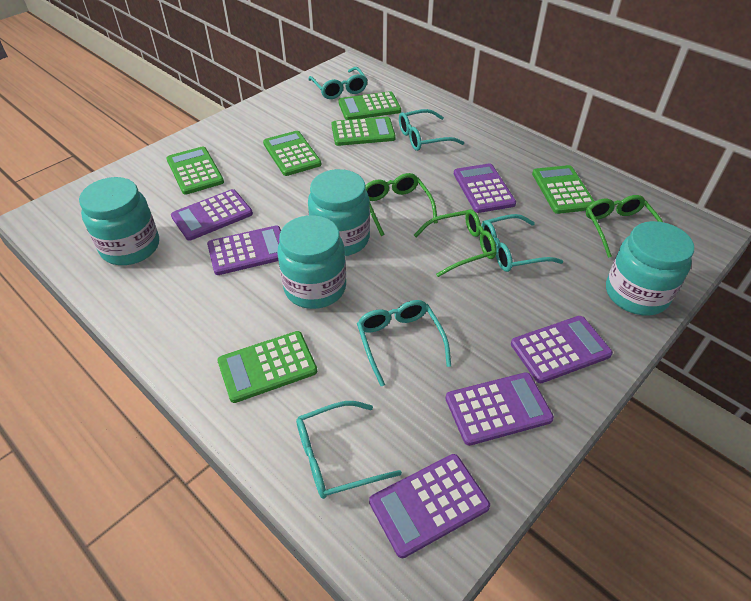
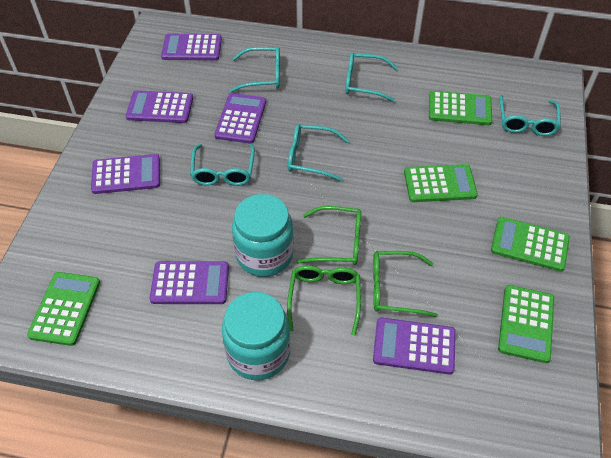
green calculator: [166,146,224,195] [217,331,317,403] [263,131,322,176] [331,117,396,146] [338,91,401,120] [532,165,594,214] = 6 -> [27,272,100,346] [404,164,478,202] [429,91,492,125] [491,217,570,272] [498,285,554,363] = 5
turquoise jar: [79,177,159,265] [277,215,346,309] [308,169,370,256] [606,221,694,316] = 4 -> [222,292,290,380] [232,194,294,277] = 2

